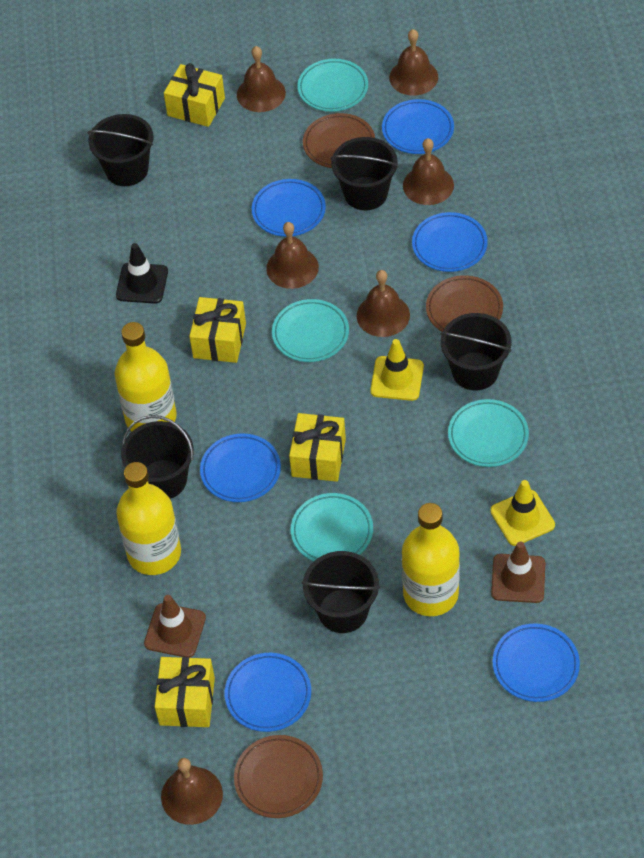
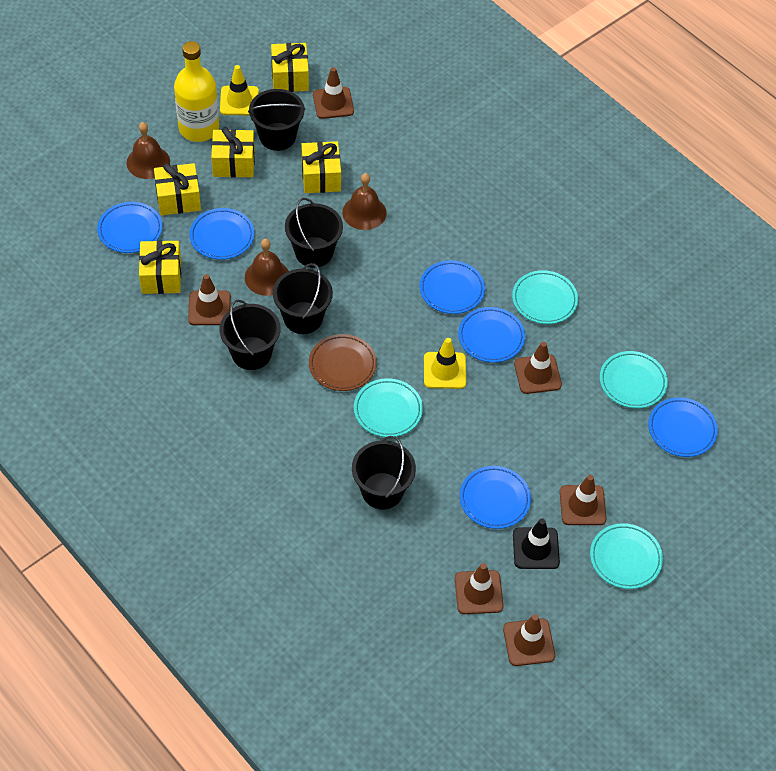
brown bell: [161,758,223,825] [237,46,286,112] [266,222,319,289] [357,270,410,337] [389,29,438,96] [403,138,454,205] = 6 -> [126,122,170,179] [245,239,289,296] [342,173,387,230] = 3
brown plate: [234,735,323,818] [303,113,375,168] [426,275,503,332] = 3 -> [309,334,377,391] = 1
brown traffic cone: [144,595,206,658] [491,542,545,603] = 2 -> [188,274,231,325] [313,67,354,119] [455,563,504,614] [503,614,555,666] [514,342,562,394] [560,475,606,525] = 6
yellow bottle: [115,322,177,431] [116,462,181,575] [402,503,460,616] = 3 -> [174,41,219,142] = 1
yellow gift: [155,657,215,727] [164,63,225,127] [189,297,246,363] [289,413,346,482] = 4 -> [139,240,181,294] [154,163,201,215] [211,127,255,178] [271,43,309,92] [301,141,341,193] = 5

